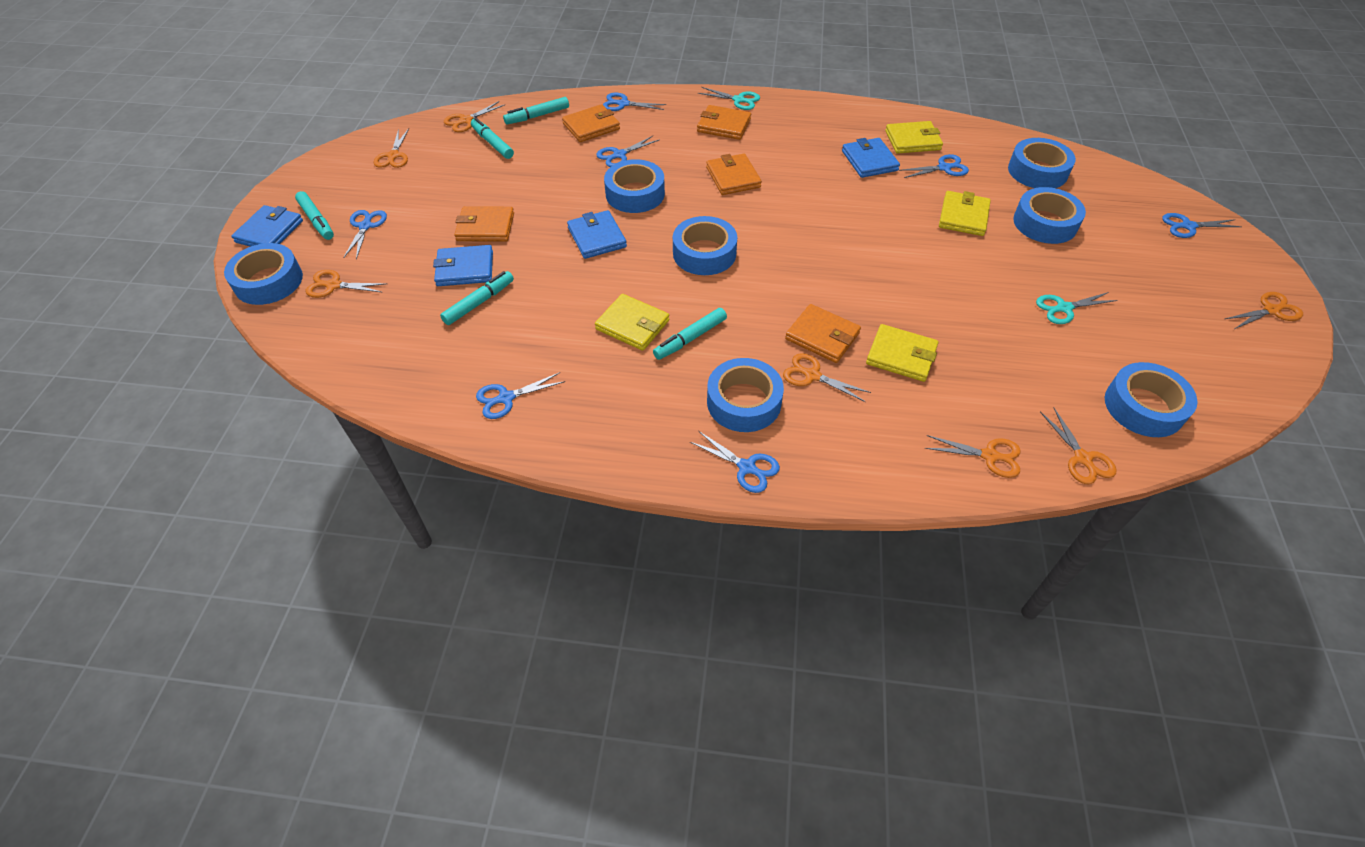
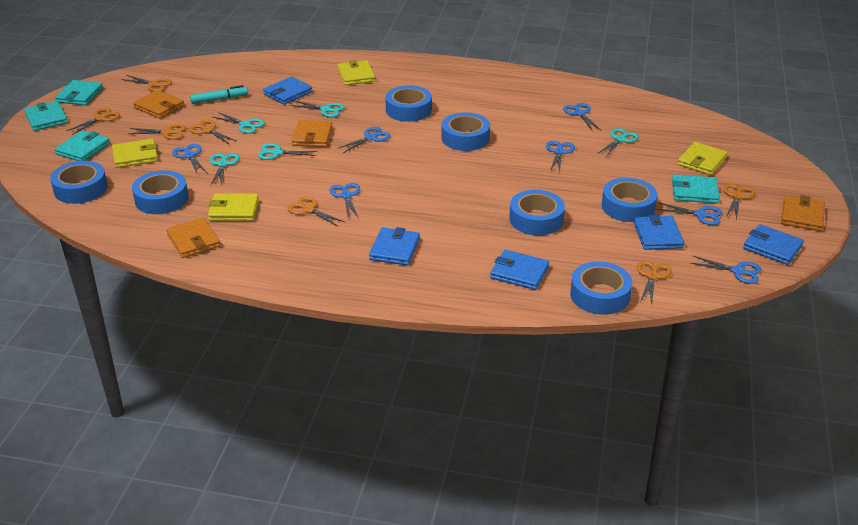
blue wallet: [231,205,303,247] [433,245,493,286] [567,210,627,259] [842,138,900,178] = 4 -> [263,76,313,105] [369,227,420,266] [490,250,549,290] [634,214,684,250] [743,224,804,265] = 5
orange wallet: [454,206,514,242] [562,104,620,142] [697,105,751,140] [706,154,762,195] [785,304,861,363] = 5 -> [133,90,184,119] [166,218,221,258] [292,120,333,147] [781,195,825,231] = 4
turquoise marker: [295,191,334,240] [440,271,514,325] [471,117,514,159] [503,97,569,124] [653,308,727,360] = 5 -> [190,85,248,104] = 1
turquoise scissors: [698,87,760,110] [1036,292,1117,324] = 2 -> [210,153,240,185] [213,112,265,134] [258,143,318,160] [290,100,345,117] [597,128,639,157] = 5
turquoise wallet: none = 0 -> [24,101,68,131] [55,80,103,106] [55,130,110,161] [672,174,720,204] = 4

